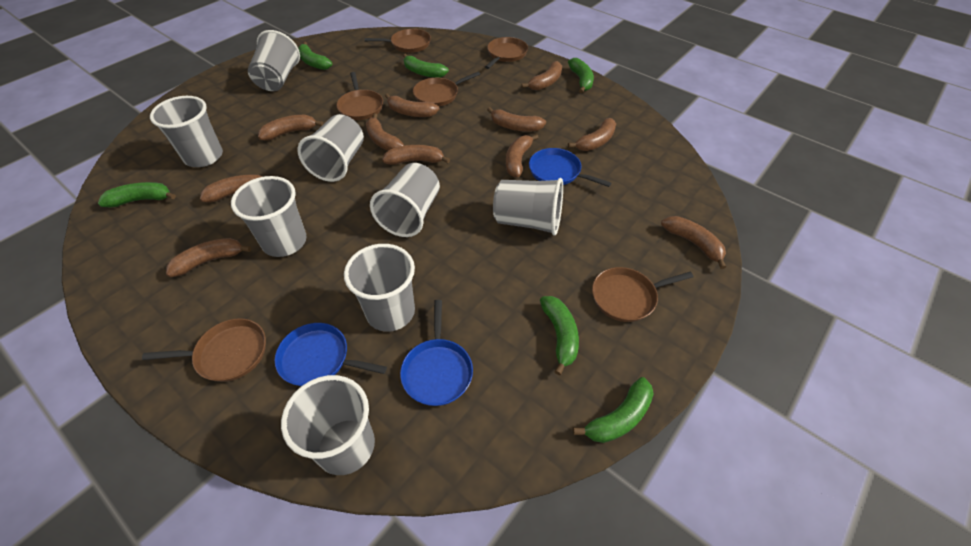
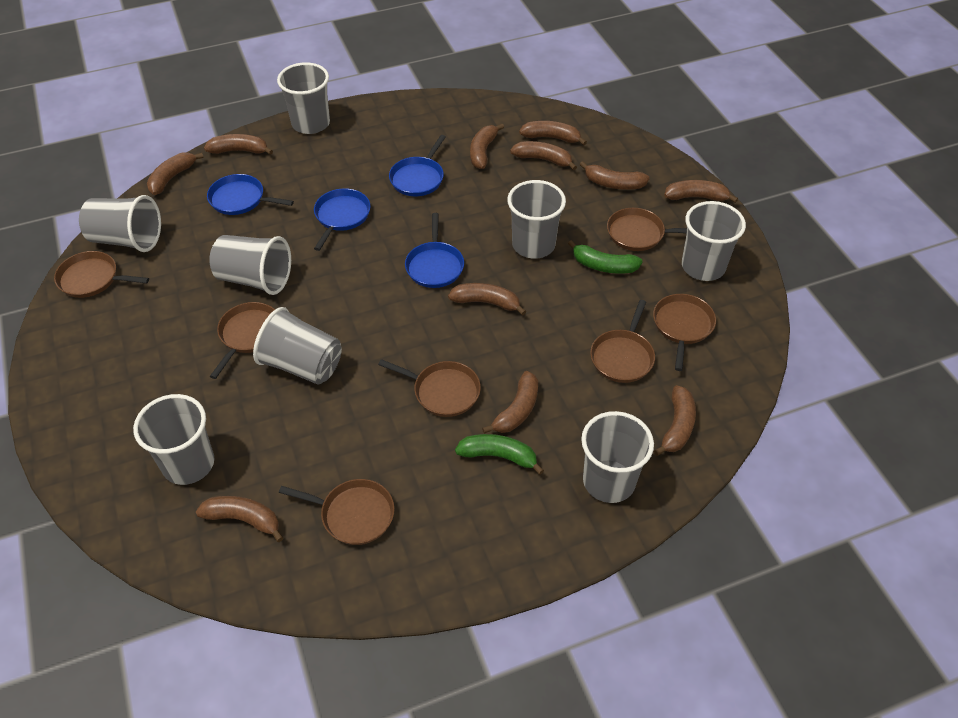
blue pan: [275,323,387,386] [400,300,473,406] [529,148,611,187] = 3 -> [207,174,294,215] [314,188,371,251] [389,135,446,196] [405,213,464,288] = 4
brown pan: [142,318,266,382] [336,72,383,120] [364,29,431,53] [413,72,480,106] [485,37,528,69] [592,267,693,322] = 6 -> [54,251,149,298] [210,302,275,379] [279,479,395,545] [378,359,481,417] [590,300,655,383] [607,208,687,251] [653,294,716,371] = 7
green banana: [98,182,176,208] [298,42,332,70] [403,54,449,78] [540,296,579,375] [568,58,594,93] [573,377,654,443] = 6 -> [455,434,544,475] [568,240,643,274] = 2

